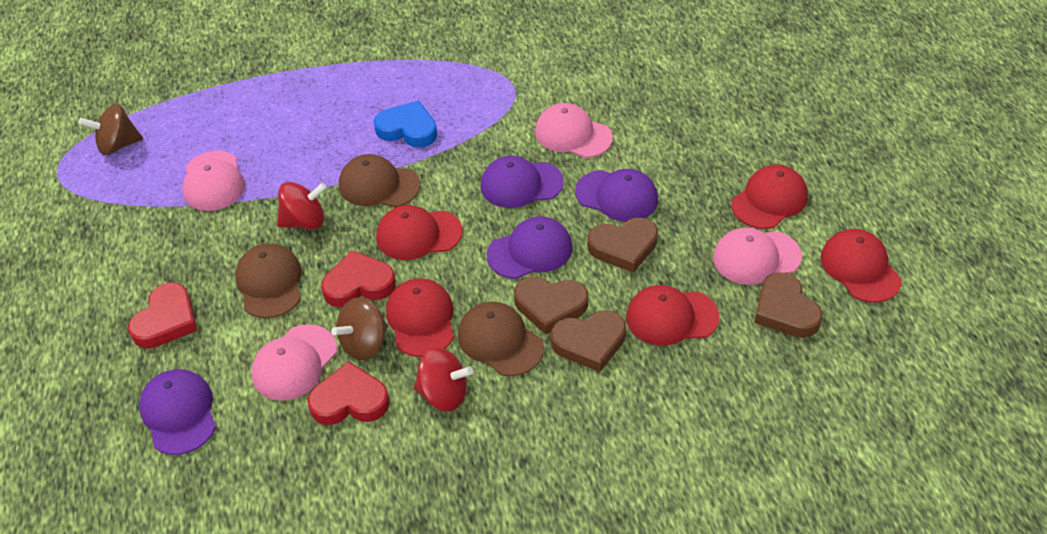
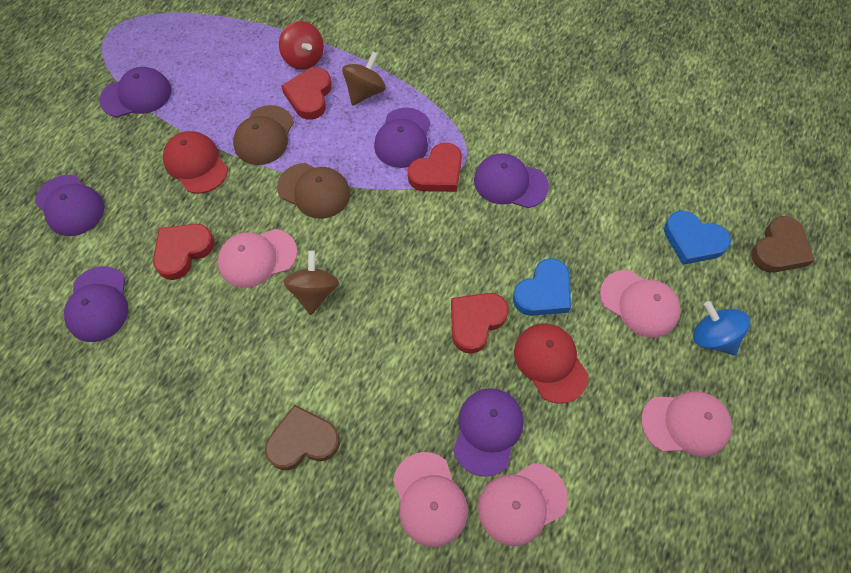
blue heart: [374,101,437,148] = 1 -> [513,258,571,316] [664,211,731,265] = 2
blue spinning top: none = 0 -> [693,301,750,356] = 1
brown cap: [235,243,302,318] [339,154,421,207] [458,302,544,376] = 3 -> [233,105,294,165] [277,163,350,219] = 2
brown heart: [514,276,588,334] [551,310,626,372] [587,218,658,273] [754,272,822,338] = 4 -> [265,405,340,470] [751,216,814,273] = 2
pink cap: [183,151,245,211] [251,324,337,401] [535,103,613,158] [713,228,802,285] = 4 -> [218,229,297,288] [393,452,468,547] [478,463,568,546] [600,270,681,338] [641,391,732,457] = 5
purple cap: [139,369,216,455] [481,156,564,208] [487,216,573,279] [575,169,658,222] = 4 -> [35,175,104,236] [64,266,128,342] [99,67,172,117] [374,108,431,168] [453,388,524,477] [474,153,549,208] = 6
red cap: [376,205,463,260] [386,278,454,357] [626,285,719,346] [731,165,808,229] [820,229,902,303] = 5 -> [163,131,228,193] [514,323,588,404] = 2
red heart: [128,282,197,348] [307,361,390,425] [321,250,396,307] = 3 -> [153,224,215,280] [281,67,332,120] [408,143,462,192] [451,293,508,354] = 4
red spinning top: [277,182,327,229] [414,348,473,411] = 2 -> [279,21,324,70] = 1

